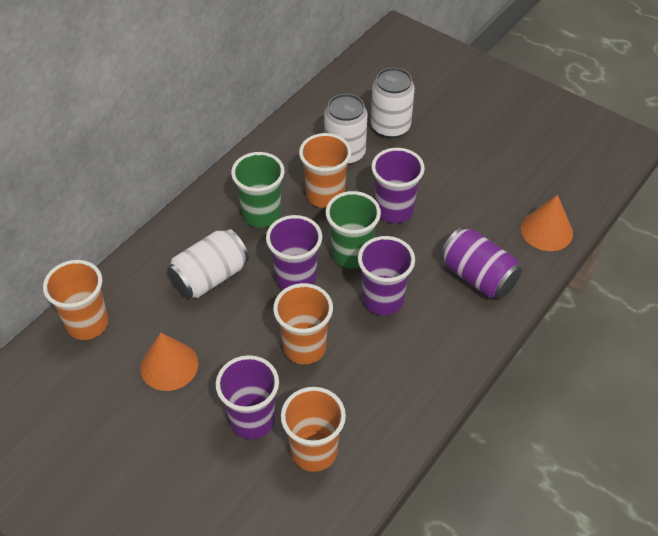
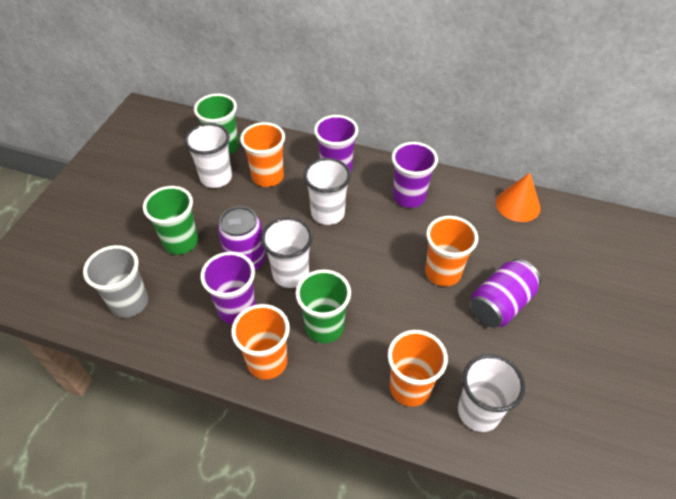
green cup: [231,152,285,228] [326,191,381,269] = 2 -> [143,186,198,255] [194,94,239,155] [296,270,351,343] = 3
grey cup: none = 0 -> [83,245,148,318] = 1
orange cone: [140,333,198,391] [521,195,573,251] = 2 -> [496,173,540,222] = 1
purple can: [440,227,522,299] = 1 -> [218,206,266,271] [470,259,541,328] = 2
purple cup: [216,355,279,439] [266,215,322,290] [358,236,415,315] [371,148,425,223] = 4 -> [200,252,256,324] [314,115,358,172] [392,142,438,208] = 3
white can: [167,228,249,298] [324,94,368,165] [371,67,415,138] = 3 -> none = 0
white cup: none = 0 -> [184,123,232,188] [261,217,313,288] [304,158,351,225] [458,354,525,432] = 4

